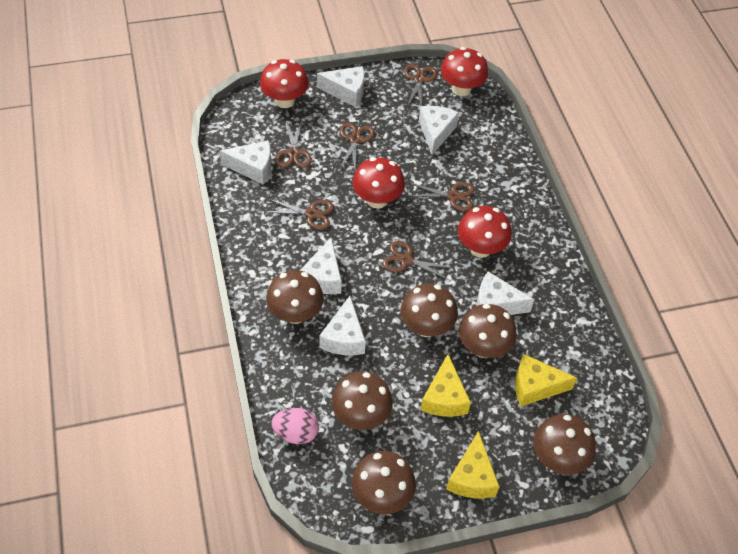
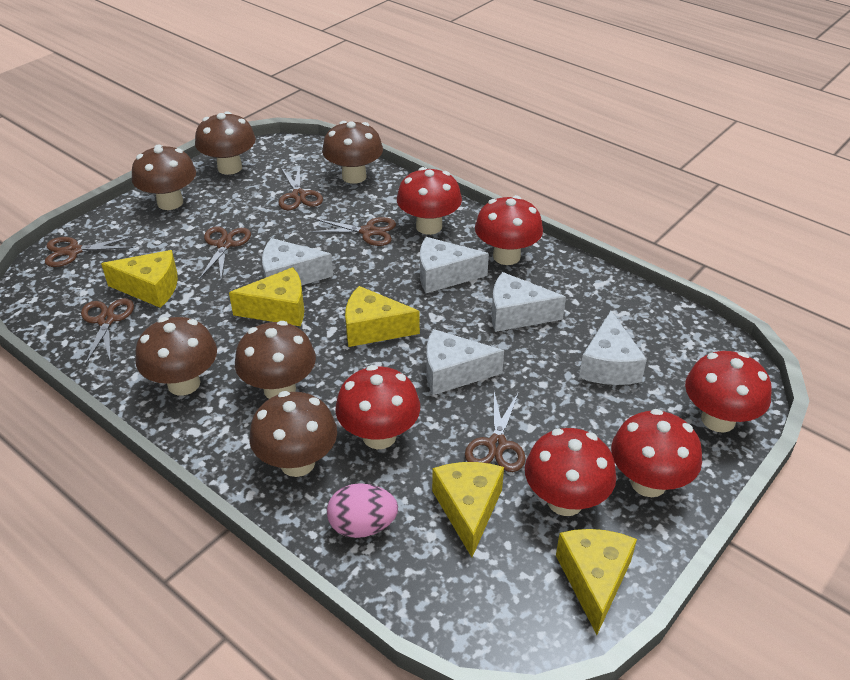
red mushroom: [260,59,309,108] [352,157,405,209] [441,47,488,96] [458,206,512,258] = 4 -> [335,365,420,449] [397,167,462,235] [475,195,543,265] [525,428,616,516] [611,409,702,497] [685,351,772,433] = 6
white cheese: [220,140,271,185] [300,238,342,294] [317,66,364,107] [319,296,366,355] [419,106,459,155] [476,271,534,315] = 6 -> [262,238,333,285] [420,237,489,293] [427,329,504,395] [492,272,566,332] [579,311,647,385] = 5
yellow cheese: [421,354,471,417] [446,431,500,498] [515,354,577,406] = 3 -> [101,250,178,308] [229,267,304,326] [345,286,420,347] [432,462,504,557] [556,529,637,635] = 5

